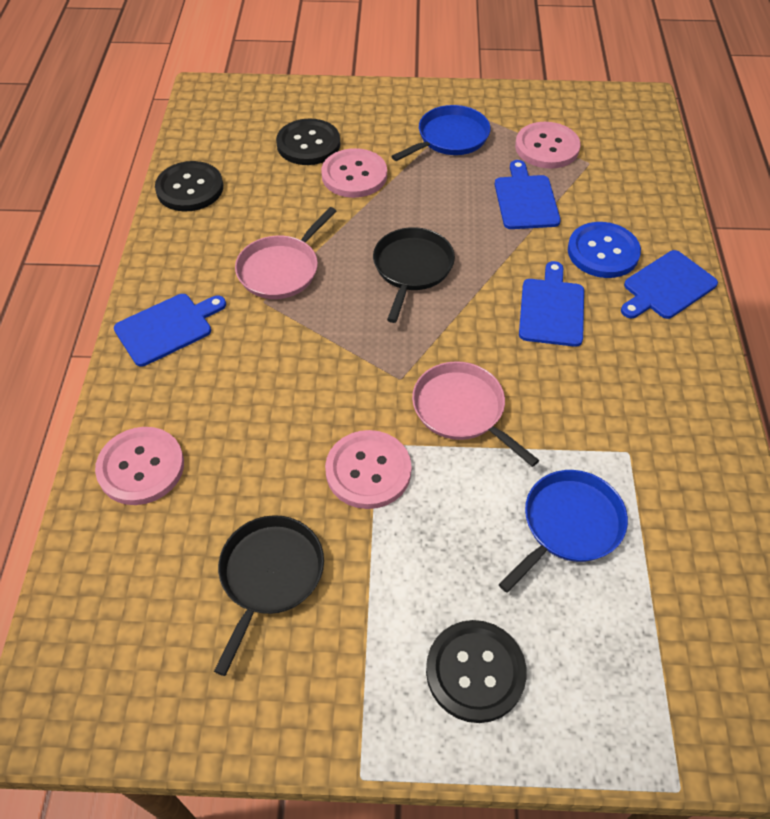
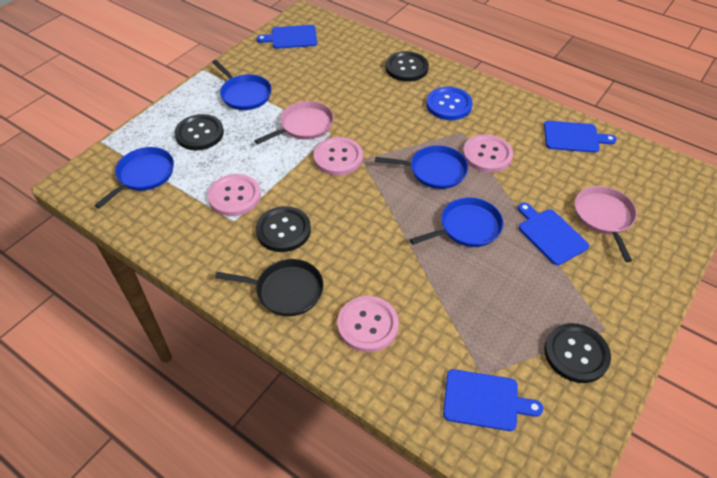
black button: [155,161,223,211] [276,119,340,165] [426,620,527,723] = 3 -> [175,114,224,150] [256,206,311,252] [385,51,429,82] [544,323,611,383] = 4
black pan: [214,515,324,676] [373,227,455,323] = 2 -> [215,259,324,316] = 1
blue pan: [391,105,490,161] [499,470,628,593] = 2 -> [94,147,174,208] [212,60,272,110] [375,145,468,189] [410,197,503,247] = 4

